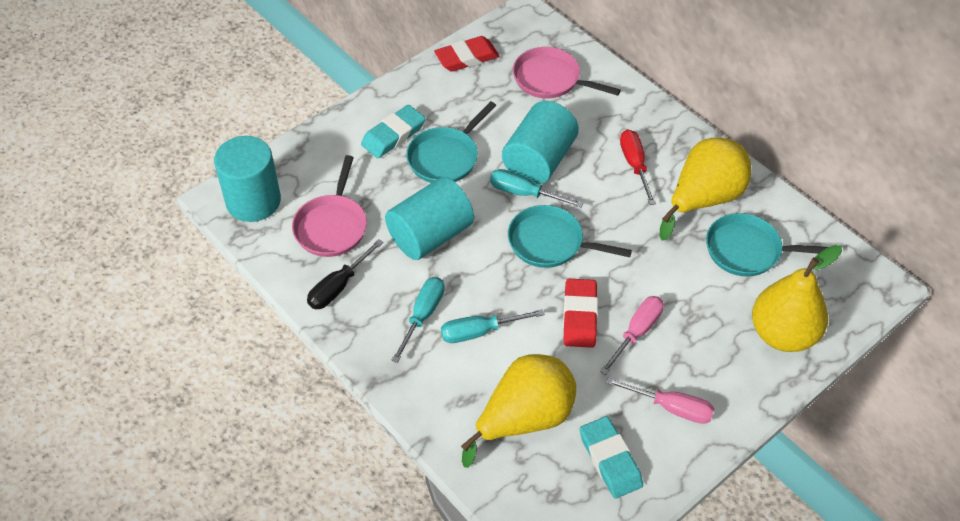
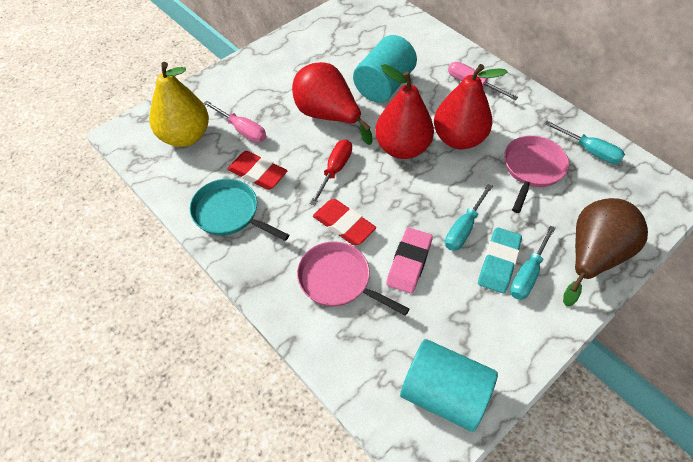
black screwdriver: [307,239,384,309] = 1 -> none = 0
brown pear: none = 0 -> [563,198,648,306] = 1
pink eraser: none = 0 -> [386,228,433,294] = 1
red pear: none = 0 -> [292,62,373,145] [375,64,434,159] [434,64,508,149] = 3
turquoise cylinder: [214,136,281,222] [385,177,474,260] [502,101,579,185] = 3 -> [353,35,417,103] [400,339,498,432] = 2
turquoise eraser: [361,105,425,158] [579,416,643,499] = 2 -> [478,227,522,293] = 1
turquoise pan: [406,101,496,183] [508,205,632,268] [706,213,828,277] = 3 -> [190,179,289,241] = 1
yellow pear: [461,354,576,468] [660,138,751,240] [752,245,842,352] = 3 -> [149,62,209,147] = 1

